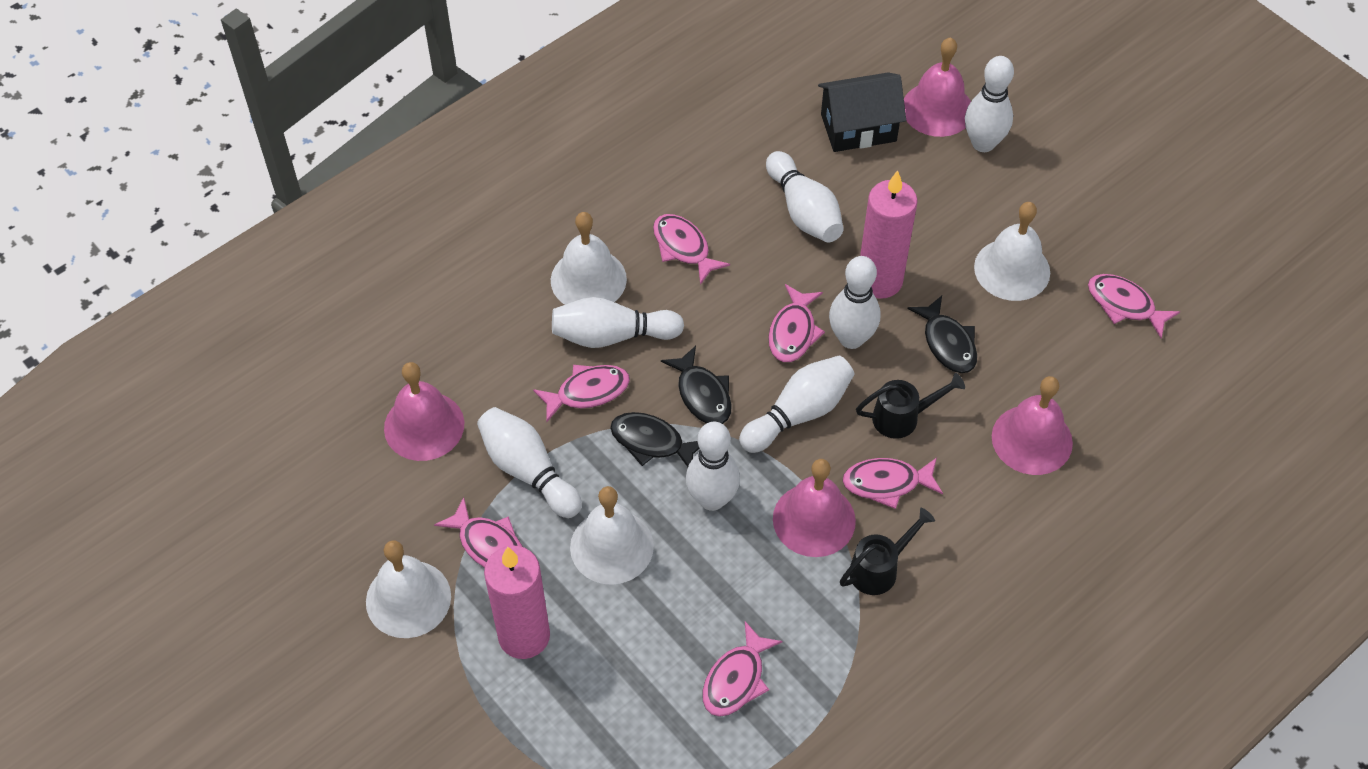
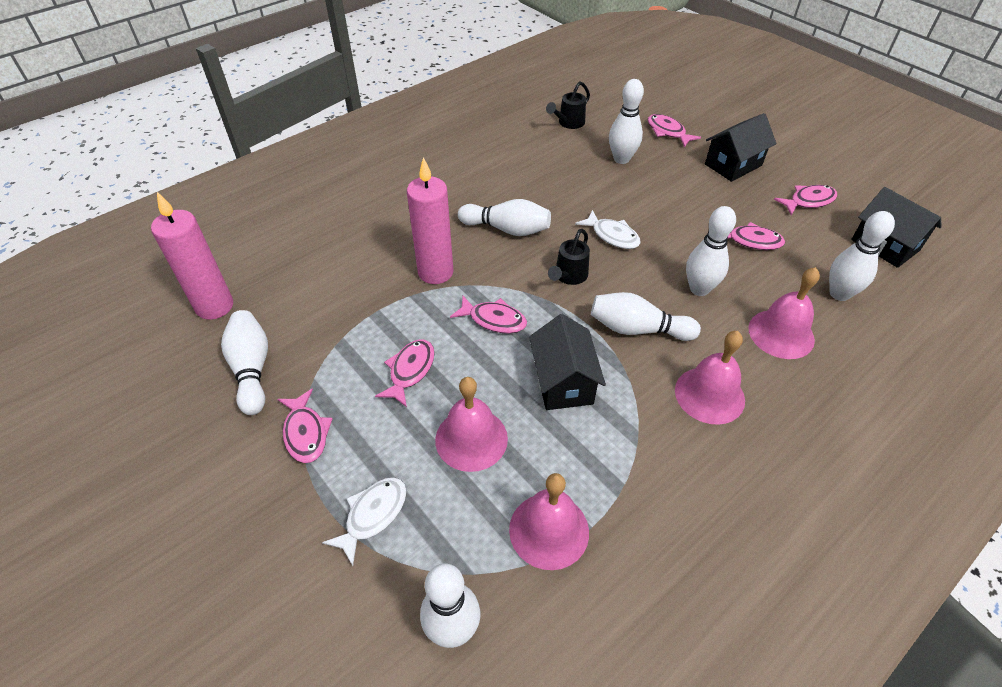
black fish: [610,412,699,467] [661,345,732,424] [907,296,977,373] = 3 -> none = 0
black house: [818,72,906,152] = 1 -> [529,314,606,410] [705,113,777,182] [851,187,942,268] = 3
pink fish: [434,497,523,568] [533,365,630,422] [653,214,730,285] [703,621,783,717] [768,284,825,362] [843,458,943,509] [1088,274,1180,339] = 7 -> [277,389,333,463] [375,339,435,407] [450,296,527,334] [648,114,701,147] [728,222,785,250] [774,185,837,215] = 6
white bell: [366,540,451,638] [551,212,627,305] [570,486,654,585] [974,202,1050,301] = 4 -> none = 0
white fish: none = 0 -> [322,477,407,566] [575,210,641,249] = 2

